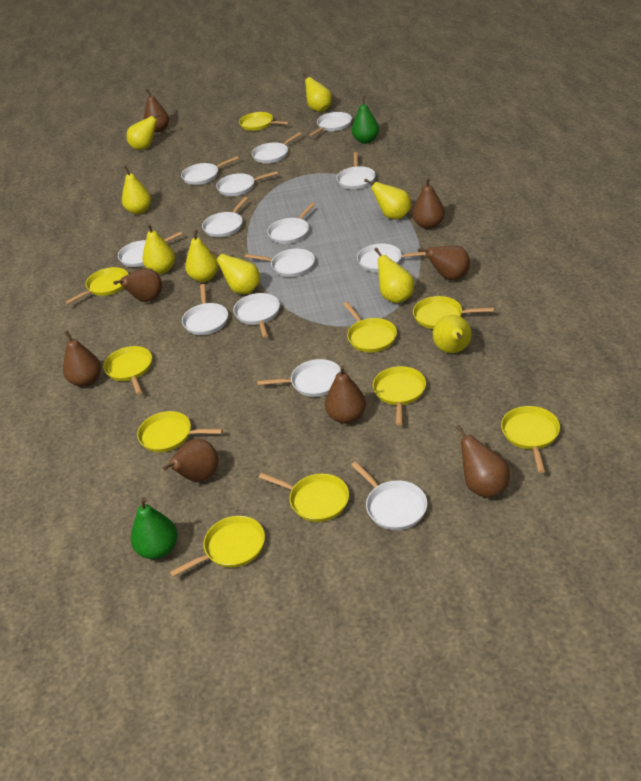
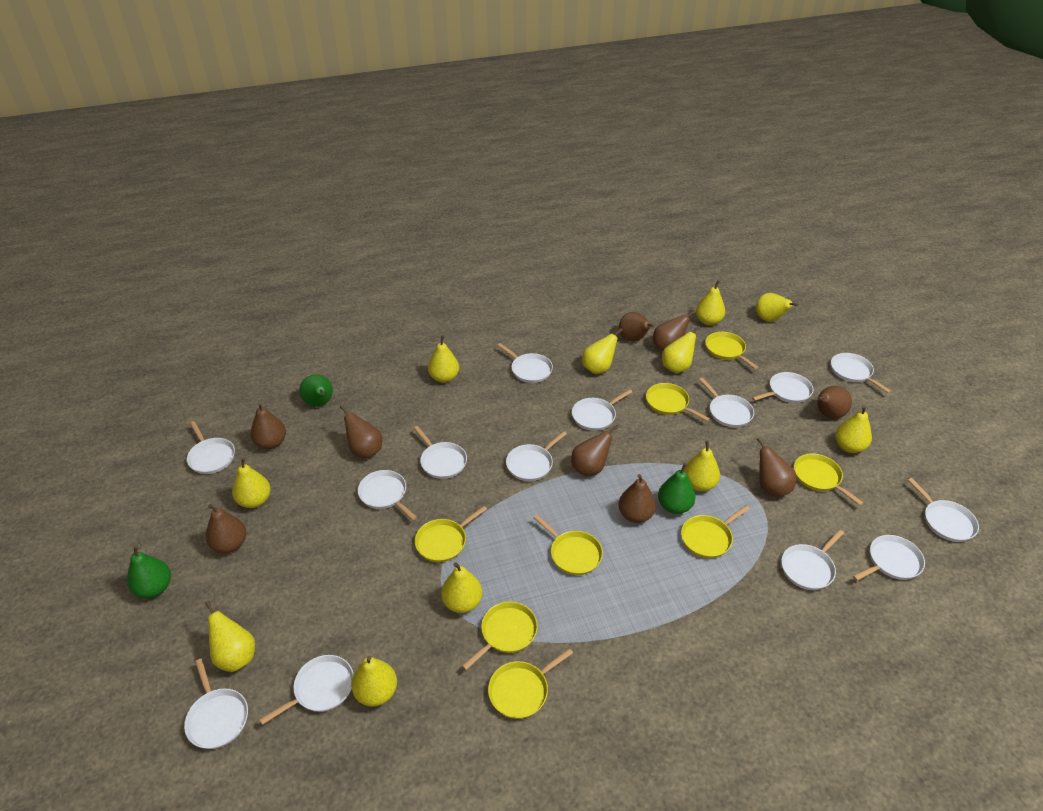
brown pear: [63,330,101,387] [113,268,162,302] [144,89,169,132] [163,439,218,482] [325,365,366,424] [412,177,445,229] [418,245,470,280] [455,425,510,498] = 8 -> [206,504,246,553] [250,402,286,449] [340,405,382,459] [571,425,619,476] [618,474,656,523] [619,312,655,342] [653,310,696,351] [757,437,797,497] [817,386,852,419] = 9
green pear: [131,497,177,559] [352,96,379,144] = 2 -> [127,545,171,598] [299,374,333,407] [658,463,696,514] = 3
yellow pan: [65,267,128,304] [103,346,152,394] [137,411,223,452] [170,516,265,577] [239,112,290,131] [259,473,349,522] [343,302,397,352] [373,366,426,425] [413,296,494,329] [501,406,560,473] = 10 -> [415,506,487,562] [462,601,538,670] [488,648,573,719] [533,515,603,575] [646,383,710,421] [681,505,750,558] [705,332,759,370] [794,453,864,506] = 8
yellow pear: [122,166,151,214] [127,112,162,150] [142,224,175,274] [185,230,218,282] [209,250,260,294] [303,73,332,112] [364,179,411,220] [374,248,414,303] [433,315,471,353] = 9 -> [205,601,255,672] [232,457,271,508] [351,656,397,707] [428,335,459,383] [441,562,482,613] [582,328,623,374] [662,326,700,373] [684,440,720,491] [696,280,725,325] [756,293,798,322] [835,406,872,453] = 11

